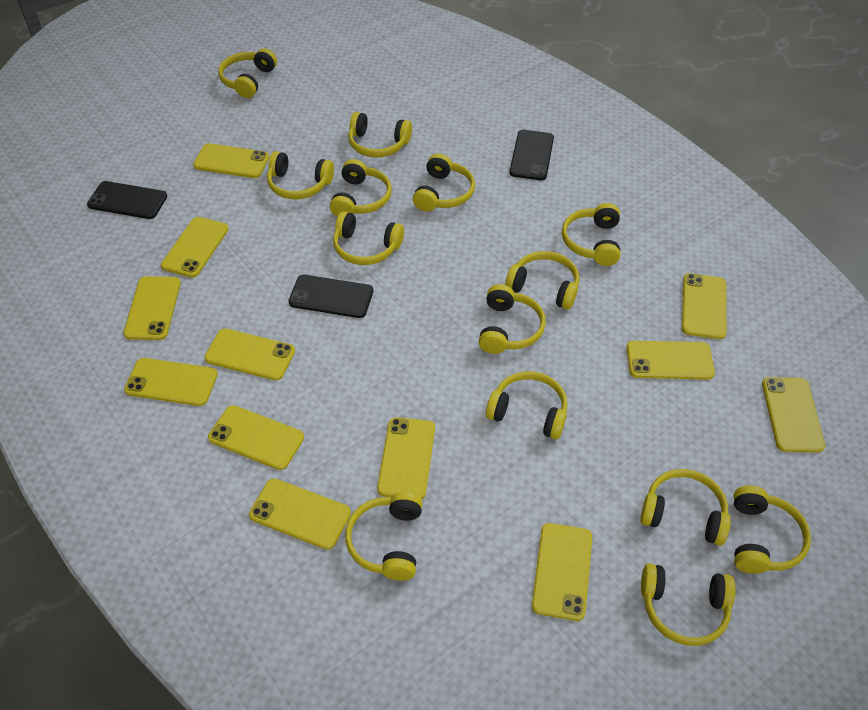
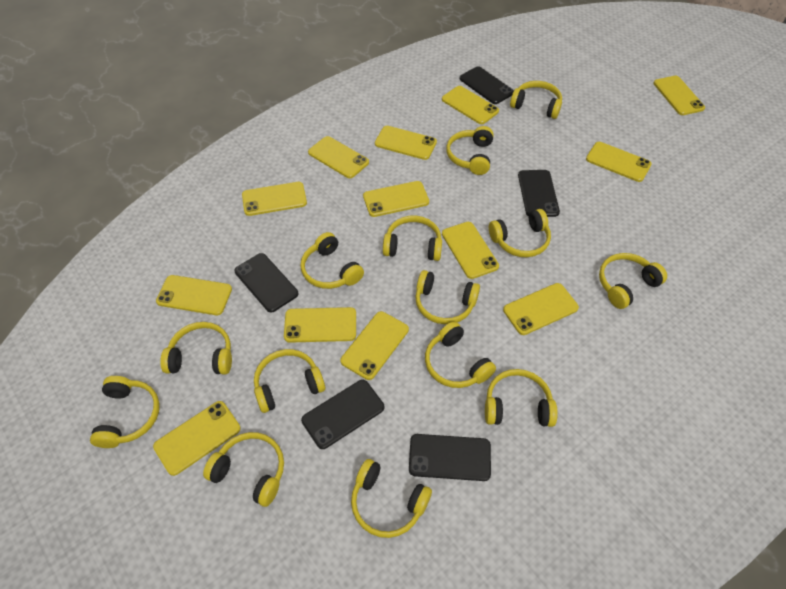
black phone: [87,181,167,219] [288,275,373,318] [509,130,554,180] = 3 -> [234,253,299,313] [301,380,384,449] [409,434,491,481] [460,66,514,104] [518,170,560,217] = 5
yellow phone: [123,276,181,340] [124,358,218,406] [161,217,229,278] [193,143,269,178] [204,328,295,380] [208,405,304,470] [249,479,351,550] [377,417,435,499] [532,523,592,621] [626,341,715,379] [682,273,726,339] [762,377,825,452] = 12 -> [153,401,241,476] [156,275,232,315] [242,182,307,216] [284,307,356,343] [308,136,369,178] [340,311,409,380] [363,181,429,217] [375,126,437,160] [442,86,499,124] [442,222,499,279] [503,283,579,335] [586,142,652,182] [653,76,705,115] = 13

